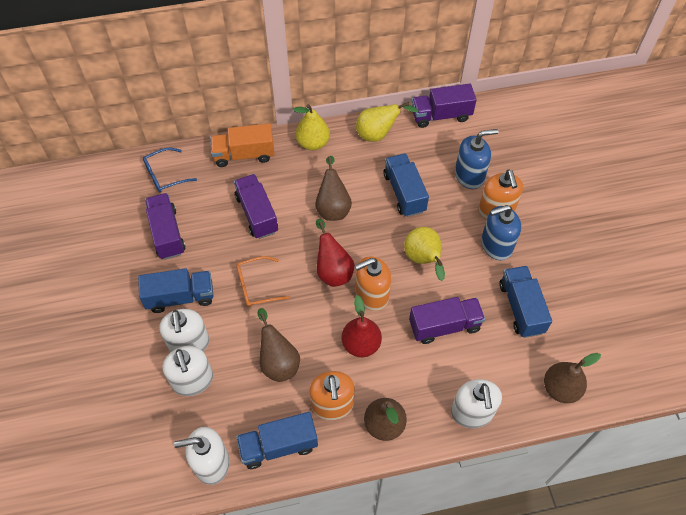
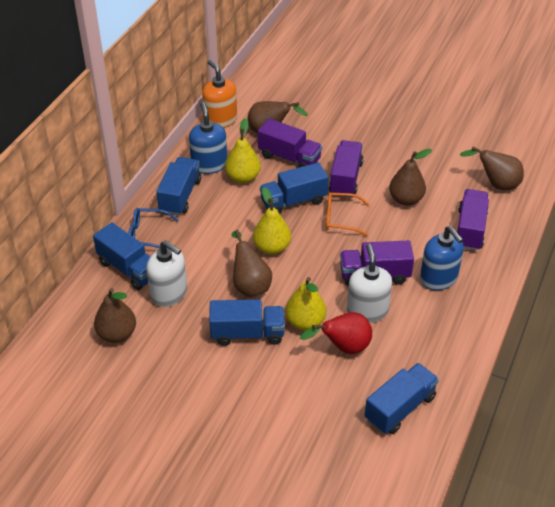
blue truck: [138,268,213,313] [236,412,318,469] [383,153,429,217] [499,266,552,338] = 4 -> [93,222,151,290] [156,157,201,215] [209,299,285,346] [260,162,329,214] [365,363,439,434] = 5
brown pear: [258,308,300,382] [315,156,352,221] [364,398,407,441] [544,353,601,403] = 4 -> [94,288,136,343] [232,230,272,297] [248,101,308,133] [389,149,432,206] [460,146,524,190] = 5
orange soap dispenser: [309,371,355,420] [355,257,391,311] [478,169,523,220] = 3 -> [202,60,237,128] = 1
orange truck: [210,123,275,167] = 1 -> none = 0
red pear: [316,219,354,287] [342,295,382,357] = 2 -> [300,312,372,354] = 1
white soap dispenser: [159,309,209,352] [162,346,213,396] [174,427,229,485] [451,379,502,428] = 4 -> [147,240,187,307] [347,244,392,323] = 2

